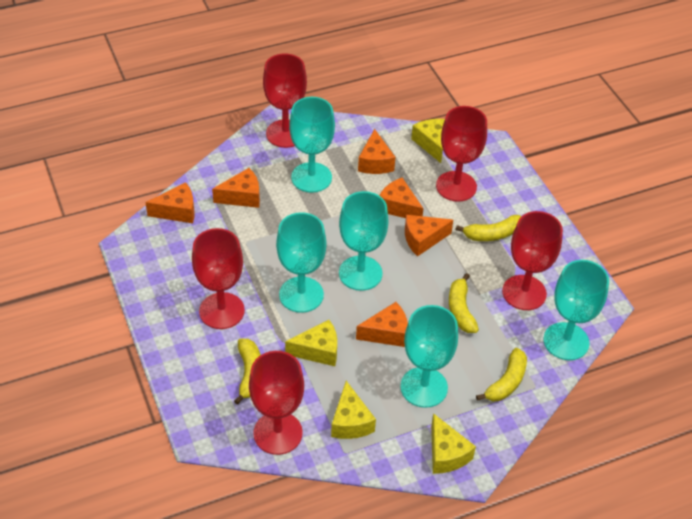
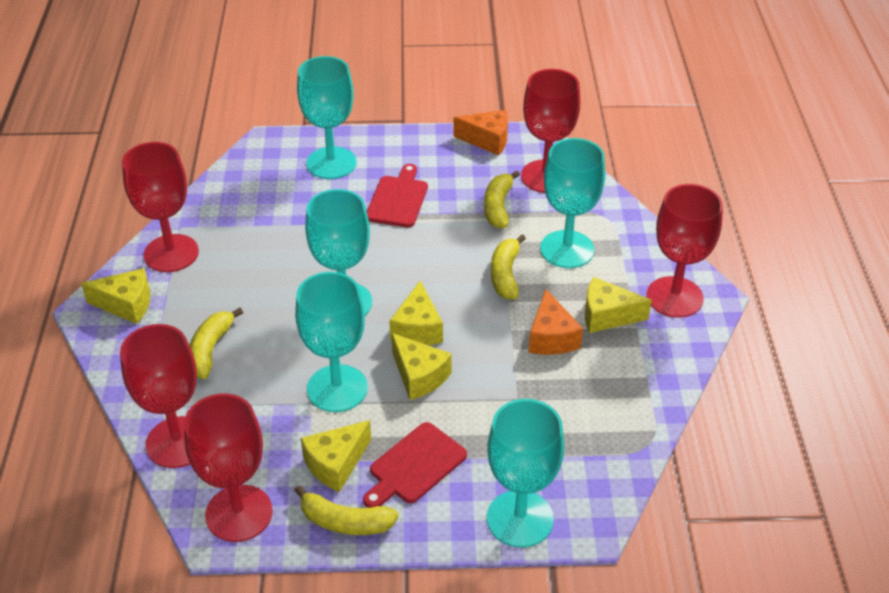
orange cheese: [145,182,194,223] [212,168,260,208] [356,302,408,347] [358,129,395,174] [379,178,424,218] [405,215,453,256] = 6 -> [453,110,508,155] [529,289,583,355] = 2
red cutting board: none = 0 -> [363,422,467,508] [367,164,428,227] = 2
yellow cheese: [285,320,337,366] [331,381,376,439] [411,119,445,163] [431,413,476,474] = 4 -> [81,268,150,324] [301,420,371,492] [389,281,443,345] [391,333,452,400] [585,277,652,333] = 5

